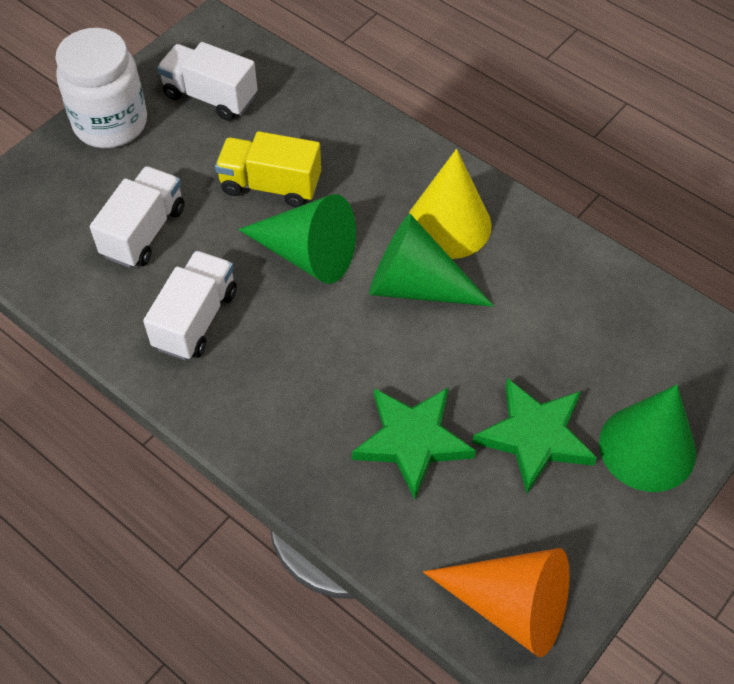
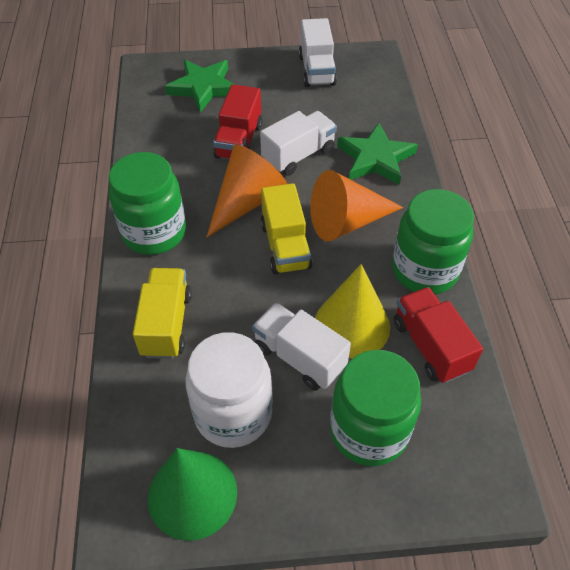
green cone: [238,194,356,284] [369,214,494,307] [599,385,696,492] = 3 -> [148,448,237,541] = 1
green jar: none = 0 -> [109,152,186,255] [330,350,421,466] [392,189,474,295] = 3
orange cone: [423,548,570,657] = 1 -> [207,145,287,237] [310,170,403,242] = 2
red truck: none = 0 -> [213,84,262,159] [394,287,483,383] = 2
yellow truck: [215,131,321,208] = 1 -> [133,268,192,359] [261,183,312,274] = 2

